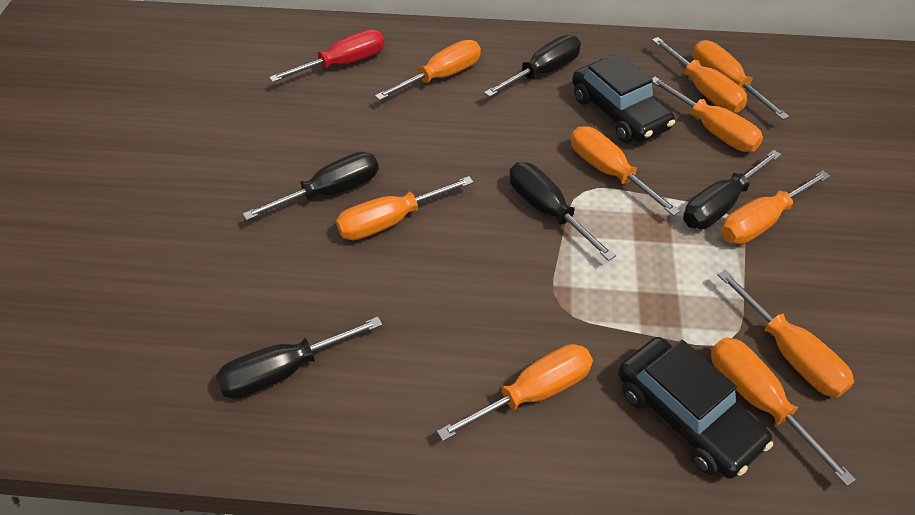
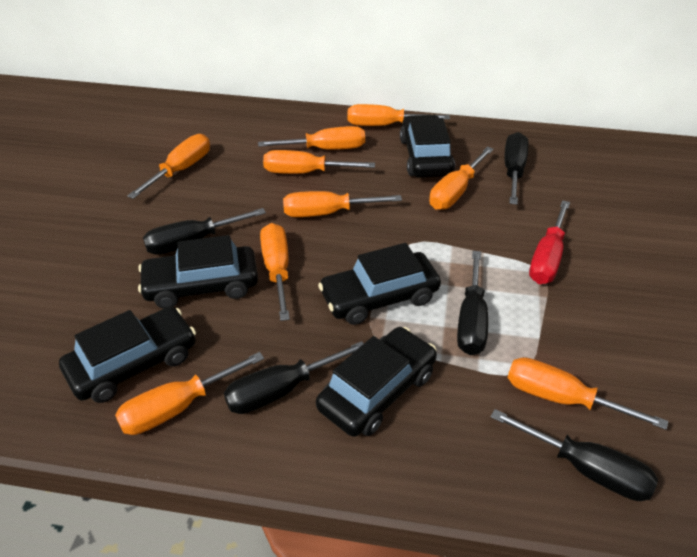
black car: [572,53,675,143] [618,337,773,479] = 2 -> [59,307,196,403] [138,235,258,309] [316,327,437,437] [318,243,441,325] [400,115,455,178] = 5
orange screwdriver: [336,176,474,240] [375,40,481,101] [437,344,593,441] [571,126,680,216] [652,37,747,113] [652,77,763,152] [693,40,789,120] [711,337,856,486] [717,270,854,397] [721,171,830,245] = 10 -> [115,352,264,435] [127,134,210,199] [258,126,365,150] [260,223,290,321] [263,150,375,174] [283,191,402,217] [347,104,450,126] [429,146,494,210] [508,357,668,430] = 9

